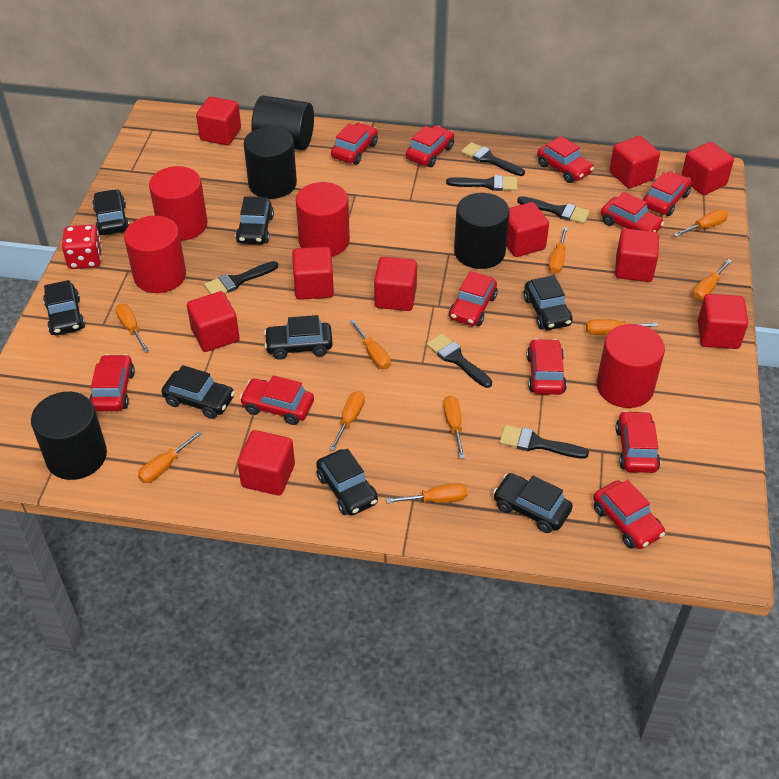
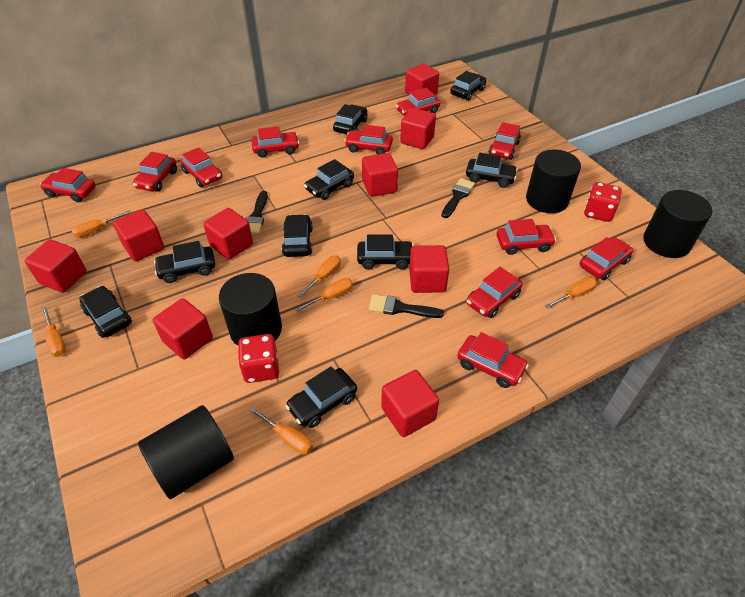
black brush: [204,261,278,294] [426,333,492,388] [446,175,517,191] [461,142,525,176] [499,425,589,459] [517,196,590,224] = 6 -> [245,191,268,234] [369,294,444,318] [441,178,475,218] = 3
black car: [43,280,85,335] [92,189,129,235] [161,365,235,419] [236,196,274,244] [264,315,333,360] [316,448,378,516] [493,473,573,533] [523,275,573,330] = 8 -> [79,286,132,338] [154,241,215,283] [281,214,313,257] [285,366,357,428] [304,159,354,200] [333,104,368,134] [357,234,414,270] [450,71,486,101] [466,153,518,188] = 9
orange screwdriver: [115,304,149,352] [138,431,202,483] [329,391,365,451] [350,320,391,369] [386,483,468,503] [443,396,465,459] [549,227,568,274] [586,319,658,335] [673,209,728,237] [693,259,732,300] = 10 -> [42,307,66,357] [72,210,131,237] [249,407,313,455] [295,278,353,312] [297,256,341,298] [545,277,597,308] = 6
red cube: [187,291,240,352] [196,97,241,145] [237,430,295,496] [292,247,334,300] [374,257,417,311] [506,202,549,257] [609,136,660,188] [615,228,659,282] [681,142,734,195] [698,294,748,349] = 10 -> [25,239,87,293] [113,209,164,261] [153,298,213,359] [203,208,253,260] [362,153,398,197] [381,370,439,437] [400,108,436,149] [405,63,439,95] [409,245,449,293] = 9
red cylinder: [124,216,186,293] [149,166,207,241] [296,182,350,257] [596,324,665,408] = 4 -> none = 0
red dice: [62,225,102,269] = 1 -> [238,334,279,383] [584,182,622,222] = 2

